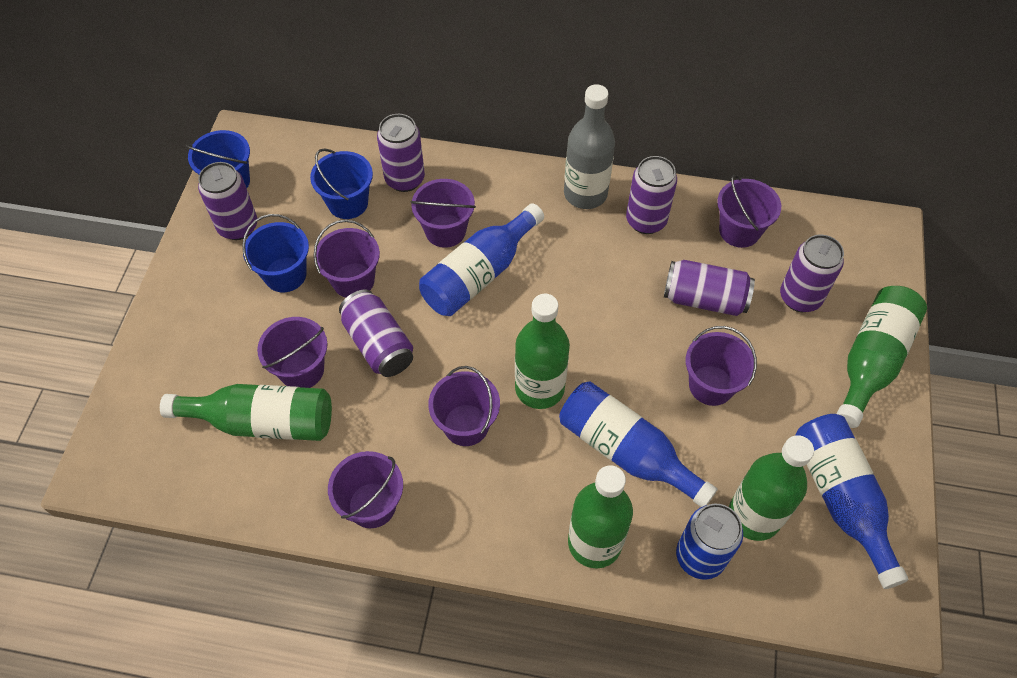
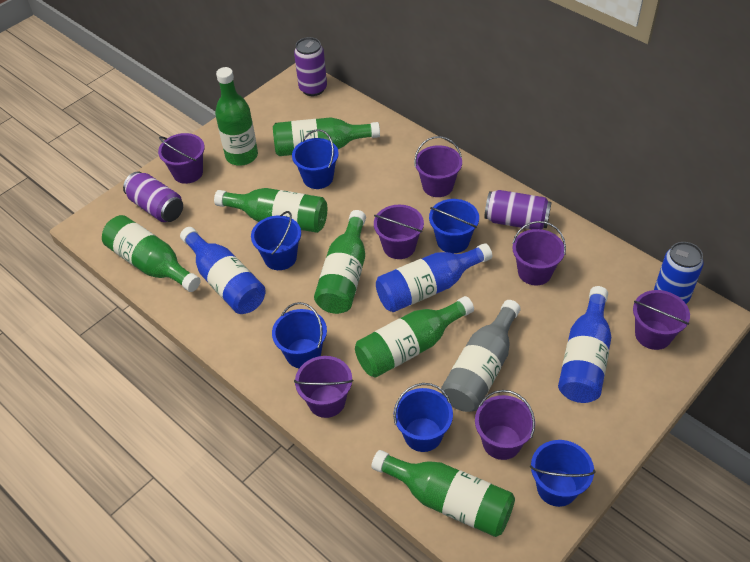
blue bucket: [186,130,250,188] [242,214,309,292] [310,148,373,219] = 3 -> [251,211,301,270] [272,302,327,368] [292,129,339,189] [394,383,453,452] [429,199,479,253] [530,440,596,507] = 6
green bottle: [160,384,332,441] [515,294,570,409] [568,465,633,568] [729,435,814,541] [837,286,927,428] = 5 -> [102,215,201,292] [214,188,327,233] [215,67,258,166] [273,117,380,156] [314,210,366,314] [355,296,474,377] [371,450,515,537] = 7
purple can: [198,162,257,240] [339,290,413,377] [377,114,425,192] [626,156,677,234] [664,260,755,316] [780,235,844,312] = 6 -> [123,172,183,222] [294,37,327,96] [484,190,552,229] = 3

